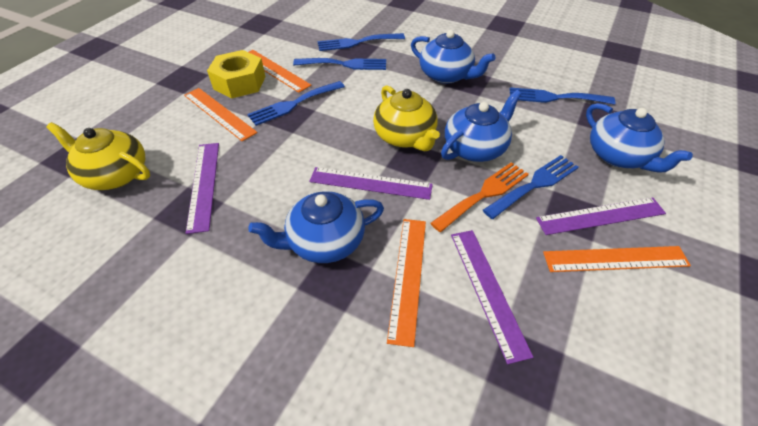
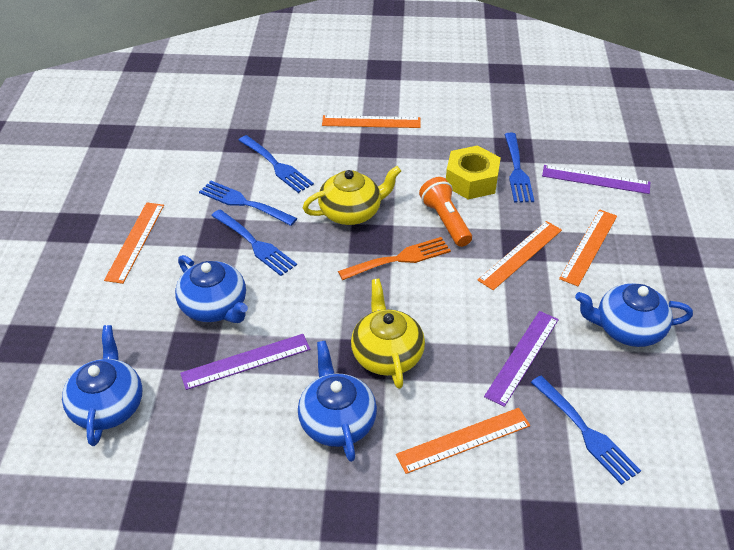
orange flashlight: none = 0 -> [419,177,472,247] = 1
orange ruler: [184,88,258,141] [249,50,312,93] [387,219,426,347] [543,246,691,272] = 4 -> [104,203,164,284] [322,115,421,128] [396,408,530,474] [478,221,562,290] [559,209,617,286] = 5
purple ruler: [186,143,219,234] [309,167,433,200] [451,230,533,364] [536,197,666,235] = 4 -> [180,334,310,390] [484,311,559,407] [542,165,650,194] = 3

